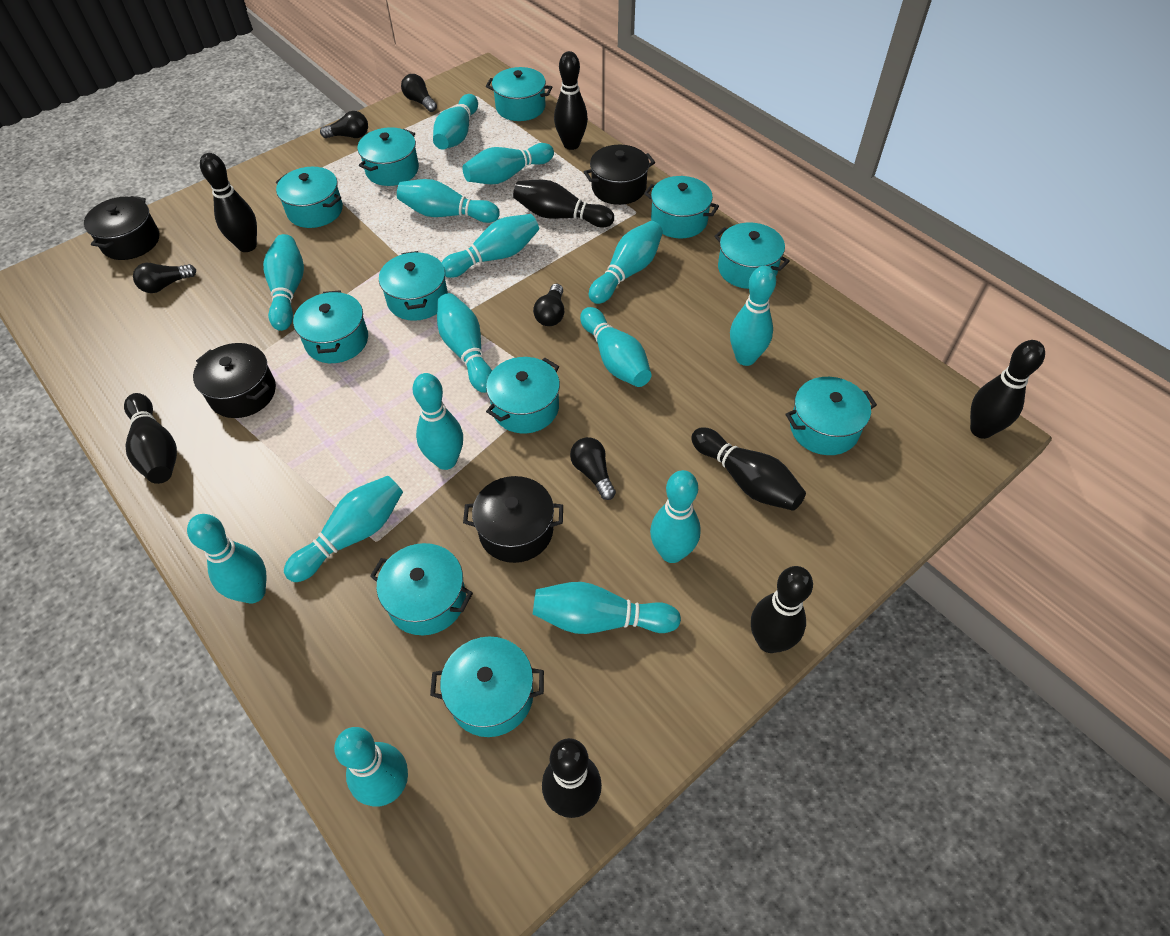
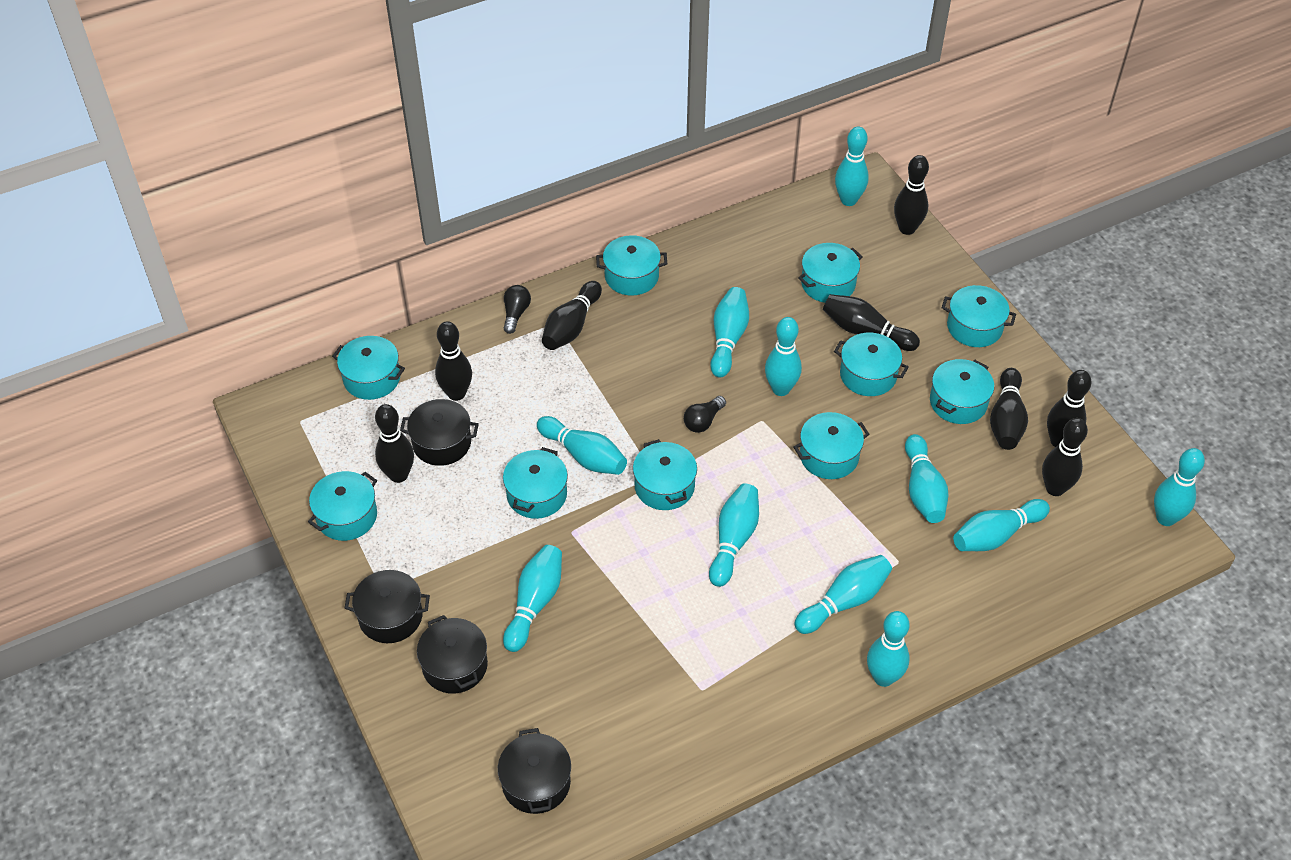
black light bulb: [133,263,196,293] [320,111,368,138] [401,74,437,112] [533,284,564,326] [570,437,616,500] = 5 -> [504,285,531,334] [684,396,726,433] = 2
turquoise bowling pin: [187,514,266,604] [263,234,304,331] [284,476,403,582] [334,727,408,807] [397,179,500,223] [413,373,463,470] [433,94,478,150] [437,293,492,393] [441,214,539,278] [463,143,554,184] [533,582,681,634] [580,307,651,387] [589,221,663,304] [650,470,701,563] [730,266,776,366] = 15 -> [503,545,562,652] [537,416,627,475] [709,483,759,587] [710,287,749,378] [765,317,802,396] [794,555,892,634] [835,127,869,206] [867,611,910,687] [905,434,949,523] [953,499,1050,551] [1154,448,1205,526] = 11
turquoise pot: [276,167,343,228] [293,290,368,363] [358,127,419,186] [370,543,473,635] [379,251,448,321] [430,637,544,737] [486,67,552,121] [486,357,560,433] [644,176,719,238] [714,223,790,289] [786,377,877,455] = 11 -> [308,471,377,541] [332,336,405,400] [503,447,568,519] [596,235,667,296] [633,439,697,510] [793,412,870,479] [798,243,862,303] [834,333,909,396] [930,359,994,424] [942,285,1016,347] = 10

